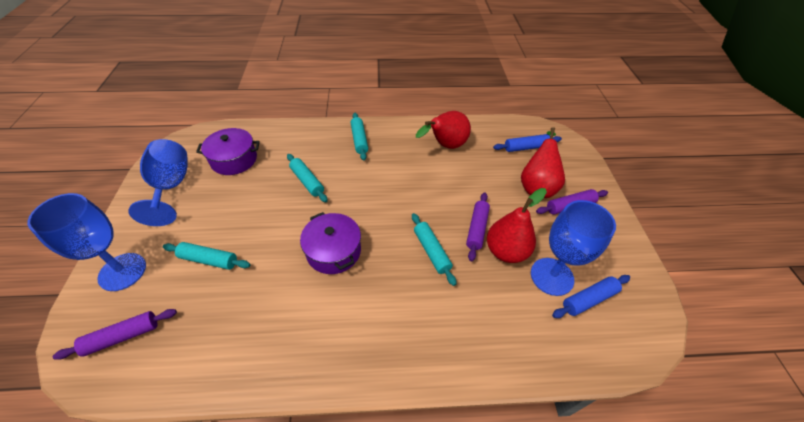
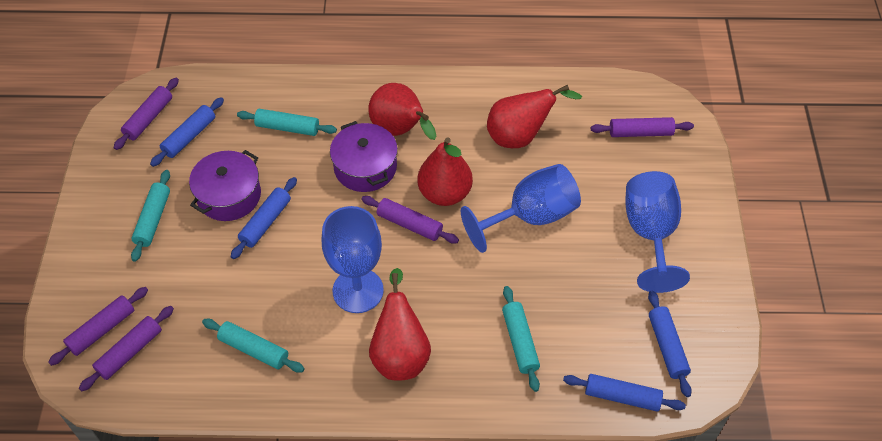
blue rolling pin: [493,134,562,152] [552,275,630,318] = 2 -> [150,97,224,167] [231,177,297,259] [563,374,686,411] [648,290,692,397] = 4
purple rolling pin: [52,309,177,360] [466,192,490,261] [536,189,608,215] = 3 -> [48,287,148,366] [79,306,174,391] [113,78,179,150] [361,196,459,244] [591,117,694,137] = 5
red pear: [416,111,471,149] [487,188,547,263] [521,127,565,198] = 3 -> [368,83,436,140] [369,268,431,381] [417,137,473,206] [487,85,582,148] = 4

